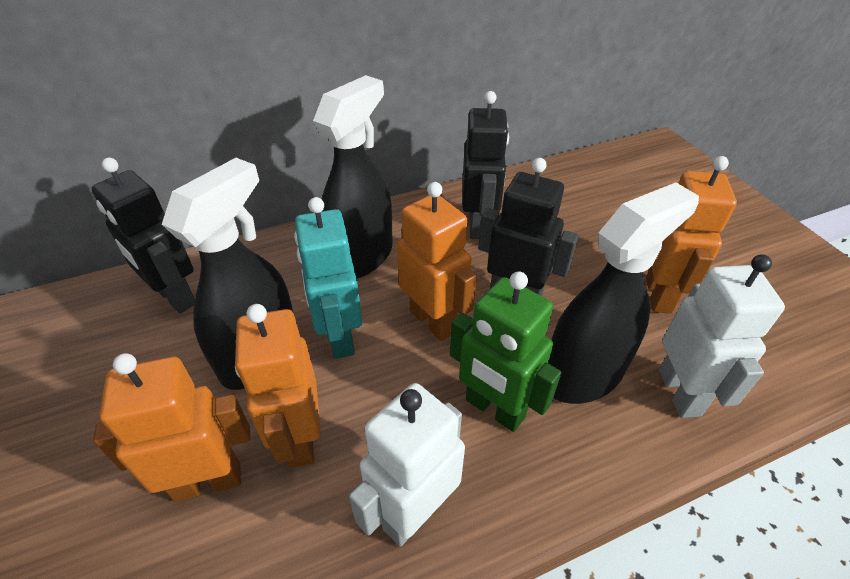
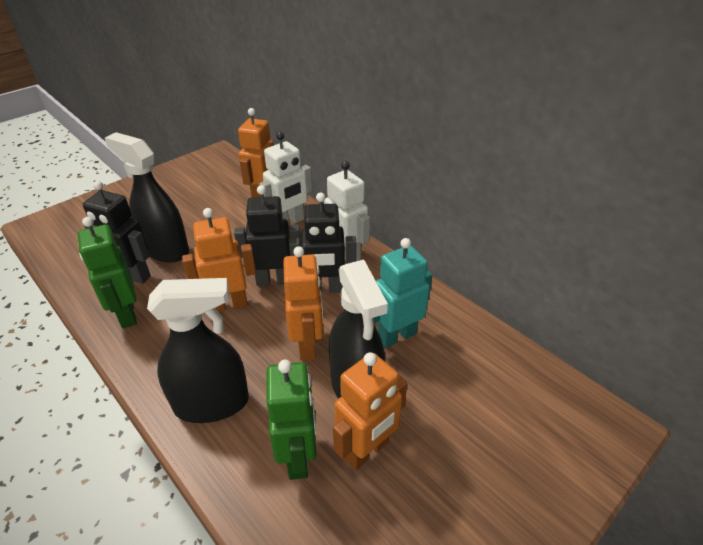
green robot: [450,272,561,432] = 1 -> [78,217,137,328] [266,360,317,480] = 2

